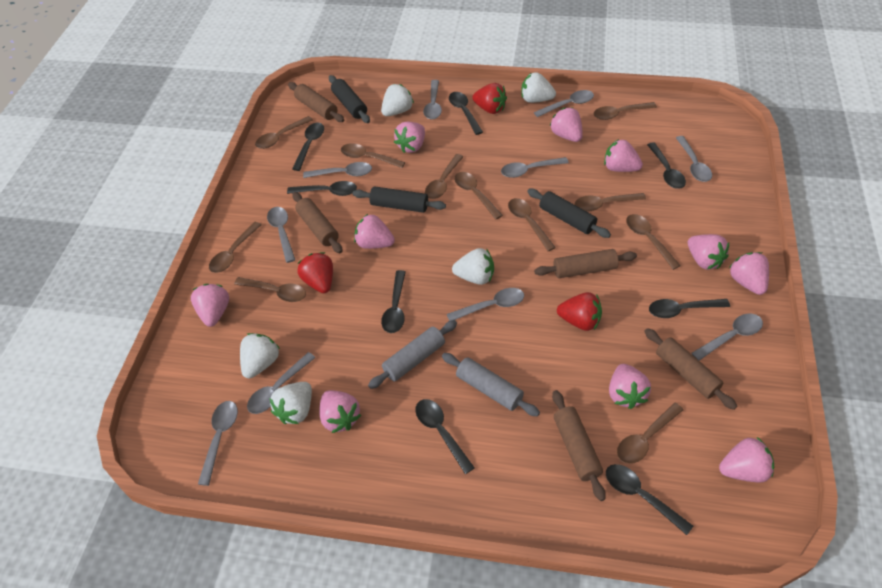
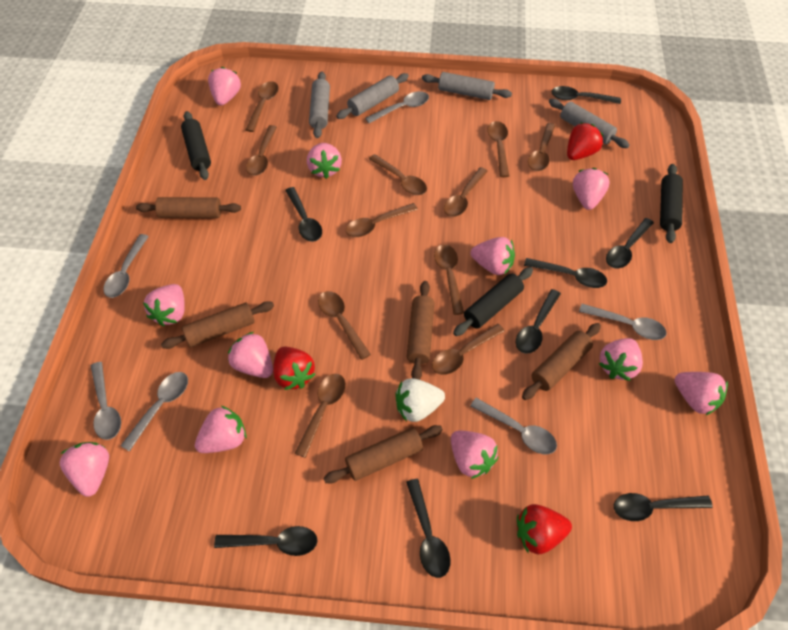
grey rolling pin: [368,320,457,389] [442,353,540,417] = 2 -> [309,71,330,138] [336,73,409,119] [422,72,512,100] [549,99,630,148] = 4
grey spoon: [198,401,238,486] [247,352,316,414] [267,207,295,263] [303,162,372,178] [423,80,442,120] [447,288,524,321] [501,157,569,178] [534,90,594,117] [676,136,712,182] [691,313,763,361] = 10 -> [91,362,121,440] [103,234,149,298] [120,372,188,452] [365,91,429,123] [470,398,557,454] [579,304,666,340] = 6
pink strawberry: [191,284,229,327] [319,390,361,433] [354,214,395,249] [394,122,425,153] [549,108,583,142] [604,139,643,172] [609,364,651,409] [688,234,729,270] [719,437,774,483] [729,252,769,295] = 10 -> [60,442,109,497] [143,284,185,327] [195,406,246,453] [208,67,241,106] [228,332,273,378] [307,143,342,179] [451,431,498,479] [471,237,515,275] [573,168,610,210] [599,338,643,381] [675,372,728,416] = 11
white strawberry: [240,333,280,378] [270,382,312,424] [381,84,414,116] [452,248,494,285] [521,72,556,103] = 5 -> [396,378,445,422] = 1

